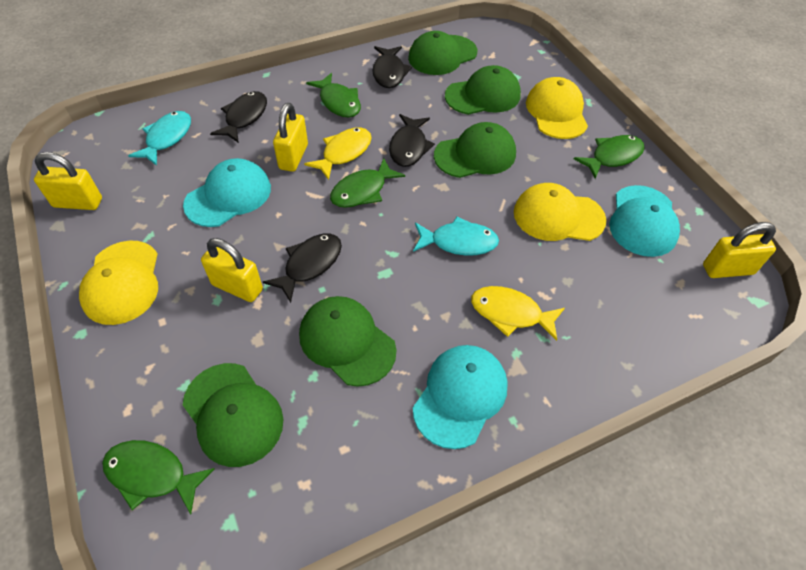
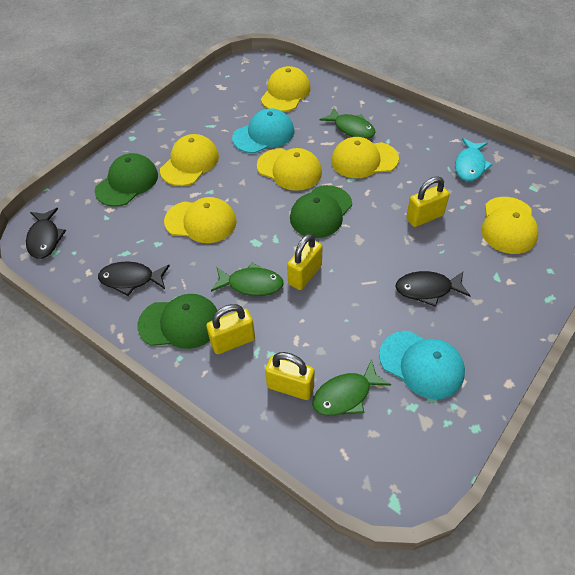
black fish: [210,91,267,143] [263,233,342,303] [372,46,412,88] [389,114,435,167] = 4 -> [26,208,66,259] [98,261,170,296] [396,271,471,307] = 3
green cap: [183,363,283,467] [299,296,396,387] [408,31,477,75] [434,122,516,178] [445,65,521,115] = 5 -> [95,153,158,207] [137,294,217,349] [290,185,352,238] = 3
green fish: [102,440,215,514] [306,73,361,117] [330,158,405,208] [574,135,645,179] = 4 -> [211,262,284,296] [312,359,391,416] [319,108,375,139] = 3
turquoise cap: [183,158,271,227] [413,345,508,449] [609,185,680,257] = 3 -> [232,108,295,153] [379,331,465,399] = 2
turquoise fish: [128,111,191,166] [413,217,499,256] = 2 -> [455,138,493,181] = 1
yellow cap: [79,241,158,325] [514,183,606,241] [526,77,588,139] = 3 -> [160,134,219,186] [164,197,237,243] [257,148,322,191] [261,66,311,112] [331,137,399,178] [481,197,539,254] = 6
yellow fish: [304,128,372,180] [471,286,565,341] = 2 -> none = 0

